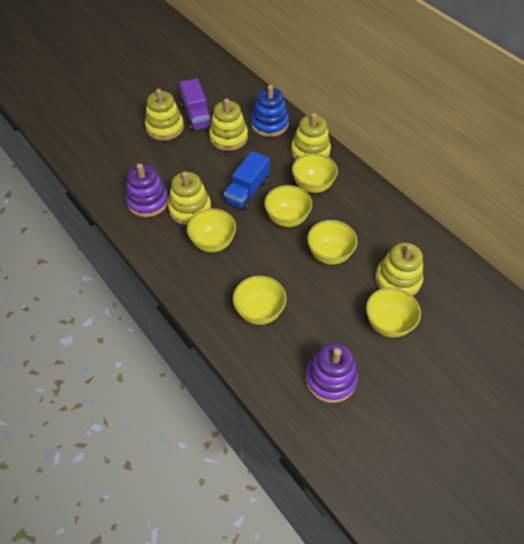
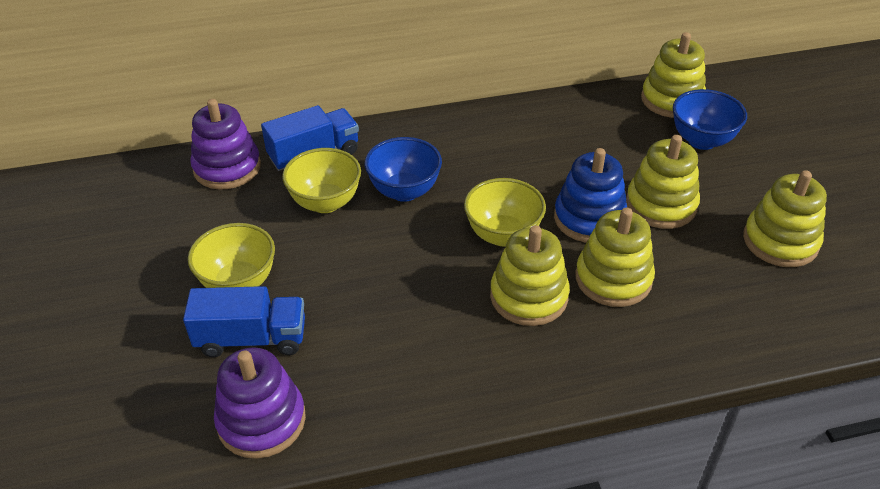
blue bowl: none = 0 -> [365,137,442,202] [673,89,747,150] = 2
blue truck: [224,151,270,211] = 1 -> [183,286,305,357] [261,105,359,171] = 2
purple truck: [180,78,212,131] = 1 -> none = 0
yellow bowl: [187,208,236,252] [233,276,287,325] [264,185,312,227] [292,153,338,193] [307,220,358,265] [366,287,421,338] = 6 -> [188,223,275,288] [282,148,361,213] [464,178,546,246] = 3

